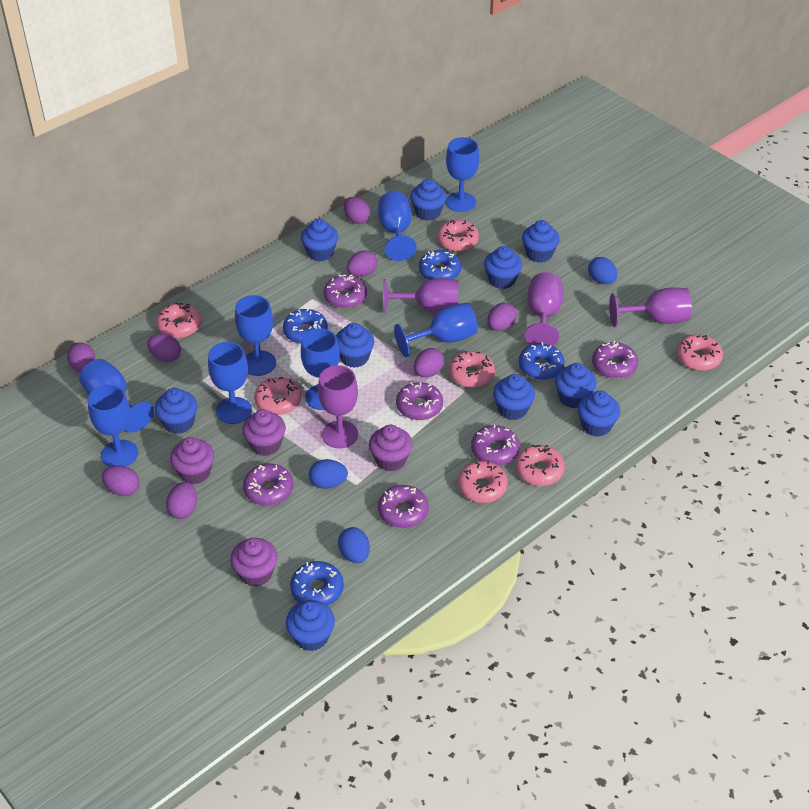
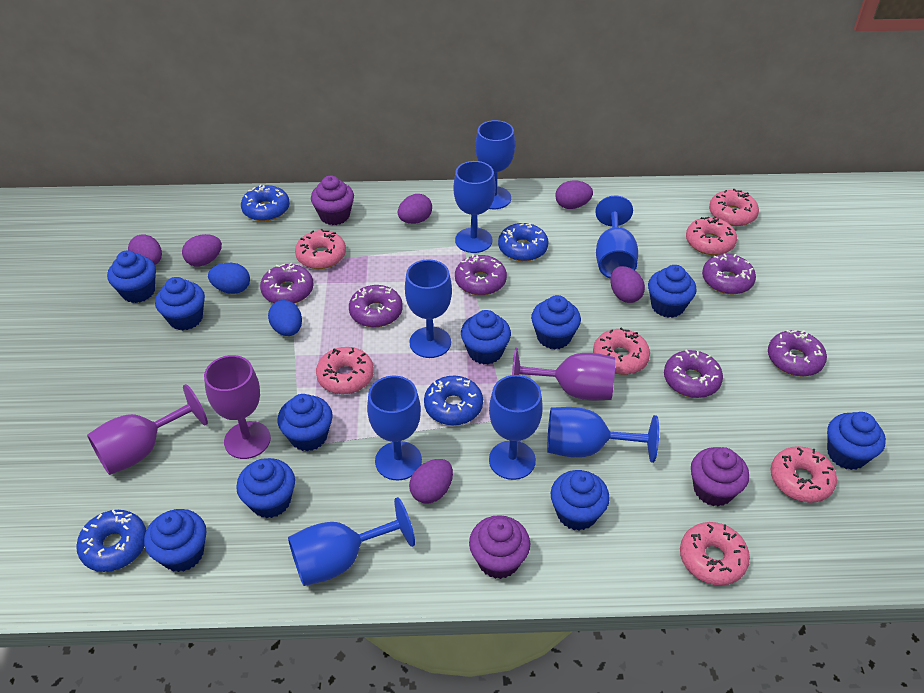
blue egg: [309,459,348,489] [338,527,370,563] [588,257,617,284] = 3 -> [208,263,250,294] [268,300,302,336] = 2
purple cupcake: [170,437,214,484] [230,538,278,587] [242,409,286,456] [369,425,413,472] = 4 -> [311,176,354,225] [469,515,530,579] [691,447,749,507] = 3
purple egg: [67,342,96,372] [102,465,140,496] [147,334,181,362] [166,482,197,519] [344,197,371,224] [347,250,377,277] [414,348,445,377] [487,303,517,331] = 8 -> [128,234,162,265] [182,234,222,267] [398,194,432,224] [409,459,453,503] [555,180,593,209] [610,266,645,303] = 6
purple goblet: [318,365,358,448] [383,278,458,314] [525,272,563,346] [609,287,692,327] = 4 -> [87,384,208,475] [204,355,271,459] [512,348,615,401] = 3

